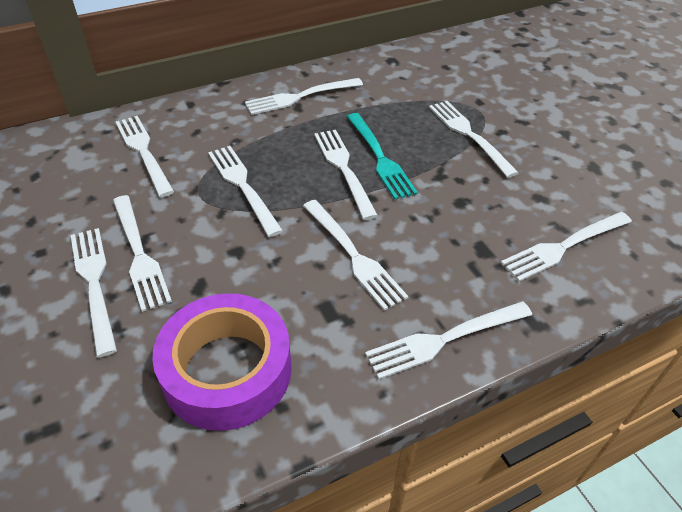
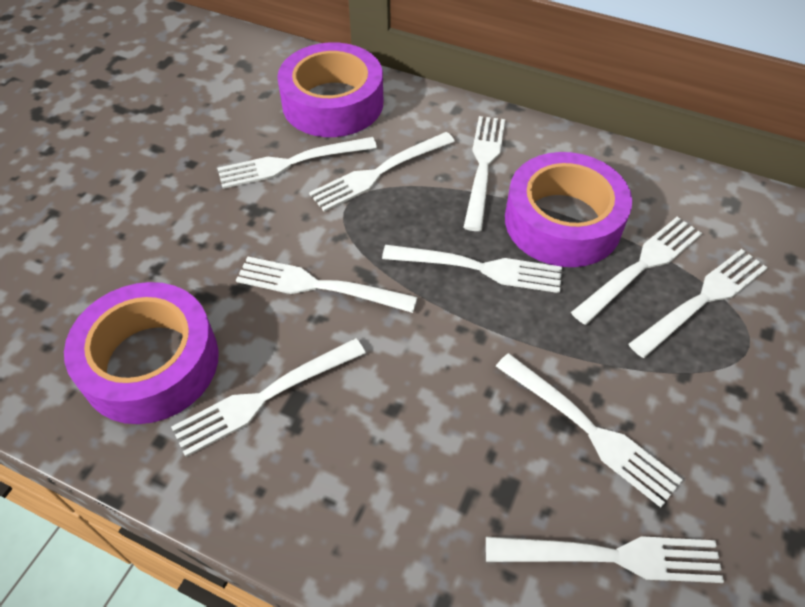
purple tape: [152,293,292,431] = 1 -> [64,282,219,424] [277,43,383,137] [505,152,632,267] = 3
turquoise fork: [347,113,418,200] = 1 -> none = 0

